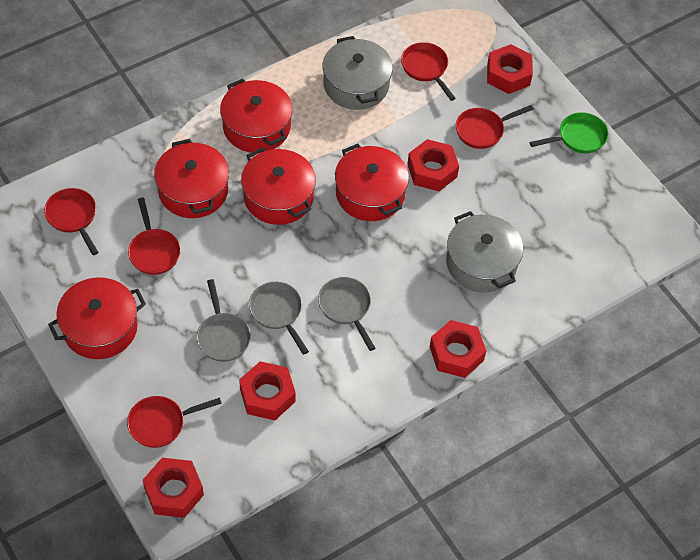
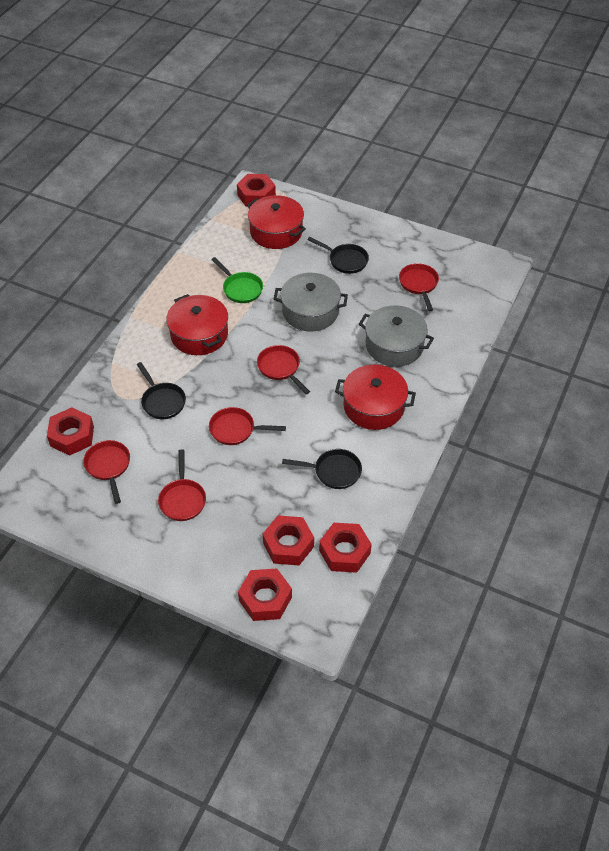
black pan: none = 0 -> [137,362,186,419] [282,449,362,489] [308,237,369,274] = 3
grey pan: [197,279,251,362] [249,282,309,355] [318,277,375,351] = 3 -> none = 0
red pot: [48,277,146,359] [154,139,229,218] [220,79,293,153] [241,148,316,225] [335,144,409,221] = 5 -> [166,294,228,355] [247,195,306,249] [335,365,416,430] = 3

